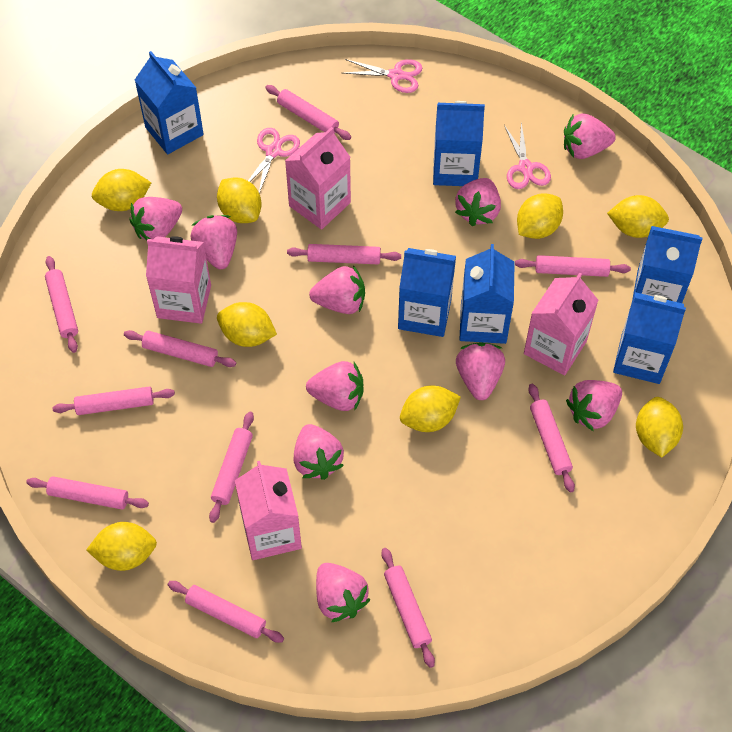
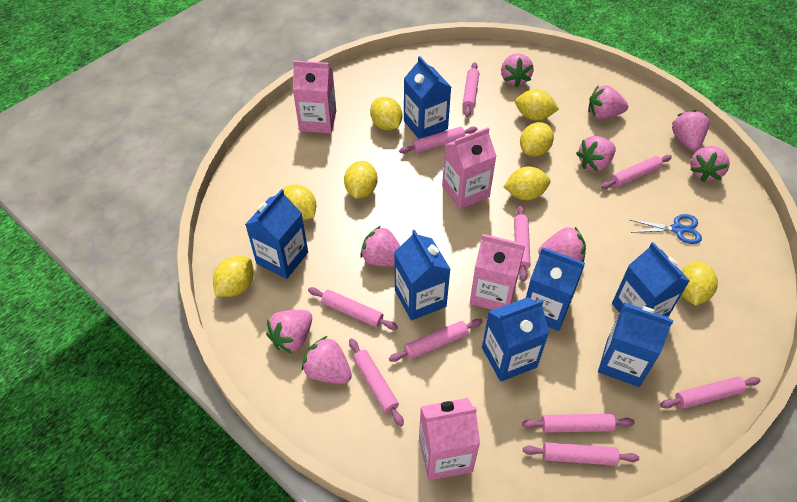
blue carton: [135,51,204,154] [398,248,456,337] [433,101,485,186] [459,244,515,344] [613,292,686,384] [632,226,703,303] = 6 -> [245,189,308,279] [394,230,451,320] [404,56,451,139] [482,297,549,382] [526,247,585,331] [598,302,673,387] [612,242,690,317] = 7
blue scissors: none = 0 -> [630,214,702,244] = 1
pink rolling pin: [26,476,149,510] [45,256,78,353] [52,387,175,415] [124,330,236,367] [168,581,284,643] [209,411,254,523] [265,85,351,140] [287,244,401,264] [382,548,435,668] [515,255,631,277] [528,384,575,493] = 11 -> [308,287,398,330] [349,338,404,426] [389,319,483,362] [399,126,477,154] [462,62,479,117] [514,204,530,282] [522,414,635,433] [523,442,639,466] [601,155,672,189] [660,377,760,409] = 10
pink scissors: [248,128,300,193] [343,59,422,93] [504,122,551,189] = 3 -> none = 0
pink strawberry: [129,197,182,241] [191,215,237,269] [294,424,344,480] [306,361,363,411] [309,266,365,314] [316,563,371,622] [455,178,501,226] [456,342,505,400] [564,113,616,159] [566,380,622,431] = 10 -> [266,310,312,353] [302,336,352,384] [360,226,400,267] [501,53,534,87] [538,227,586,262] [576,136,616,171] [588,85,628,119] [672,110,709,151] [690,146,730,182] = 9

